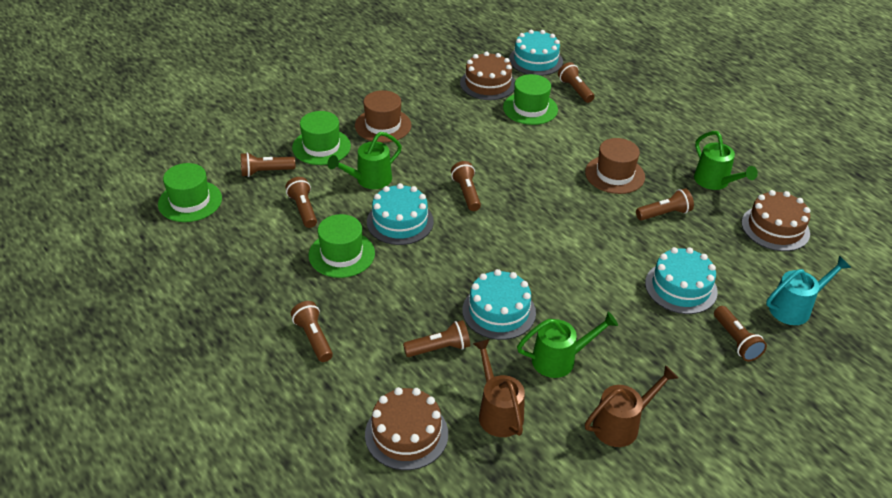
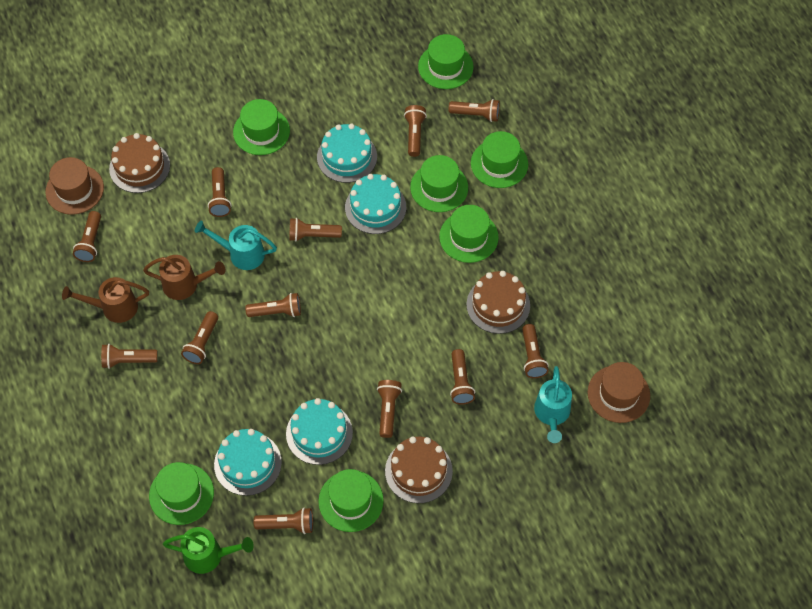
brown flashlight: [241,152,295,177] [285,177,317,228] [291,301,333,362] [403,320,470,357] [451,161,481,211] [558,62,595,103] [636,188,694,221] [714,306,767,361] = 8 -> [73,211,101,262] [101,344,158,369] [181,311,218,364] [208,167,231,217] [245,293,301,317] [254,507,313,534] [289,218,342,242] [377,380,402,438] [404,105,427,157] [449,99,500,122] [450,349,475,405] [522,324,549,378] = 12
green hat: [158,163,222,222] [292,111,351,165] [308,214,375,278] [503,74,558,125] = 4 -> [149,462,214,525] [233,99,290,155] [318,469,384,532] [410,155,468,212] [418,34,474,89] [439,205,499,263] [471,131,528,188] = 7
green watering can: [328,132,402,189] [517,312,618,378] [694,131,758,190] = 3 -> [163,527,254,574] = 1
turquoise watering can: [766,256,851,325] = 1 -> [195,221,277,270] [534,366,572,443] = 2

